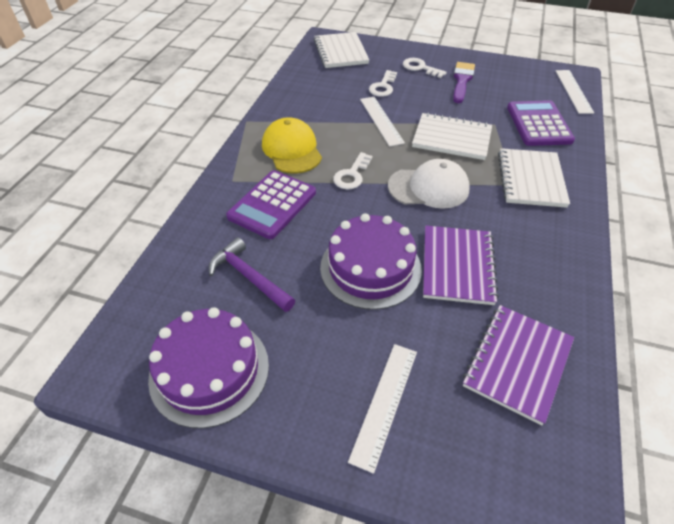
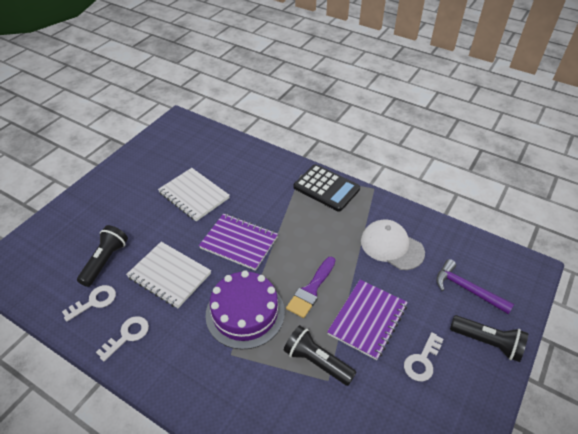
black calculator: none = 0 -> [294,164,360,211] = 1
black flashlight: none = 0 -> [77,225,128,287] [283,325,357,386] [450,315,528,362] = 3
purple cake: [148,307,269,428] [320,213,422,310] = 2 -> [206,270,285,349] = 1
purple calculator: [226,170,316,239] [507,100,575,146] = 2 -> none = 0
white notebook: [314,32,369,68] [412,112,492,160] [498,148,570,208] = 3 -> [126,242,211,308] [158,168,230,221] = 2
white ruler: [348,344,417,474] [360,97,405,147] [556,70,594,114] = 3 -> none = 0
yellow cap: [262,117,322,174] = 1 -> none = 0

